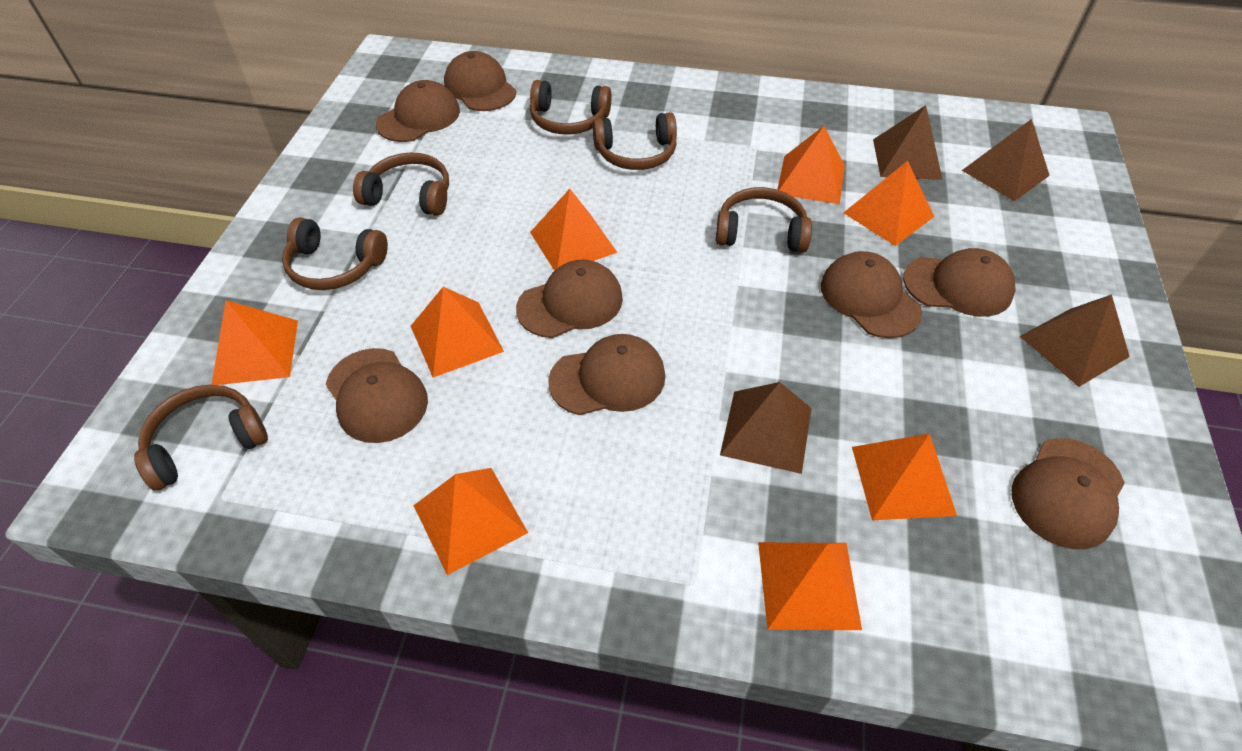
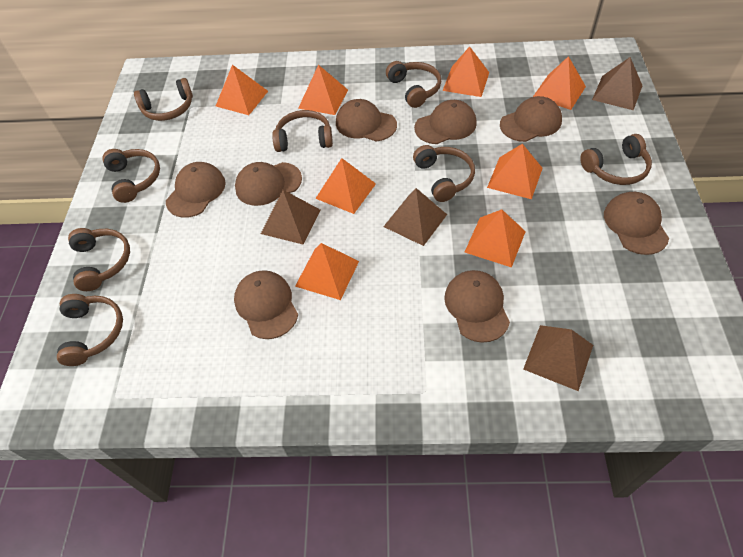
brown headphones: [134,385,268,491] [282,217,388,290] [353,153,449,216] [530,80,611,134] [593,112,677,170] [716,187,812,253] = 6 -> [57,294,123,366] [68,228,130,291] [102,149,160,203] [134,78,193,121] [272,110,333,152] [386,61,441,108] [413,145,475,202] [580,134,652,185] = 8

